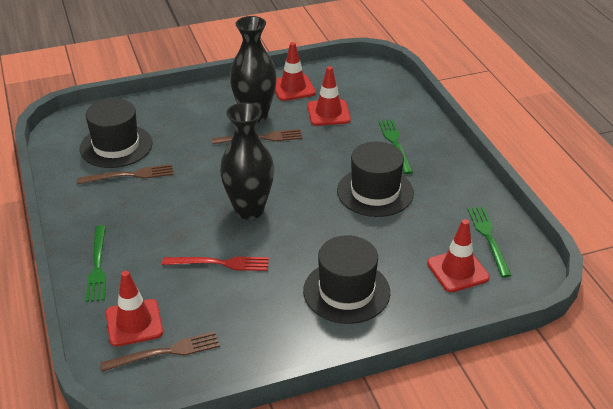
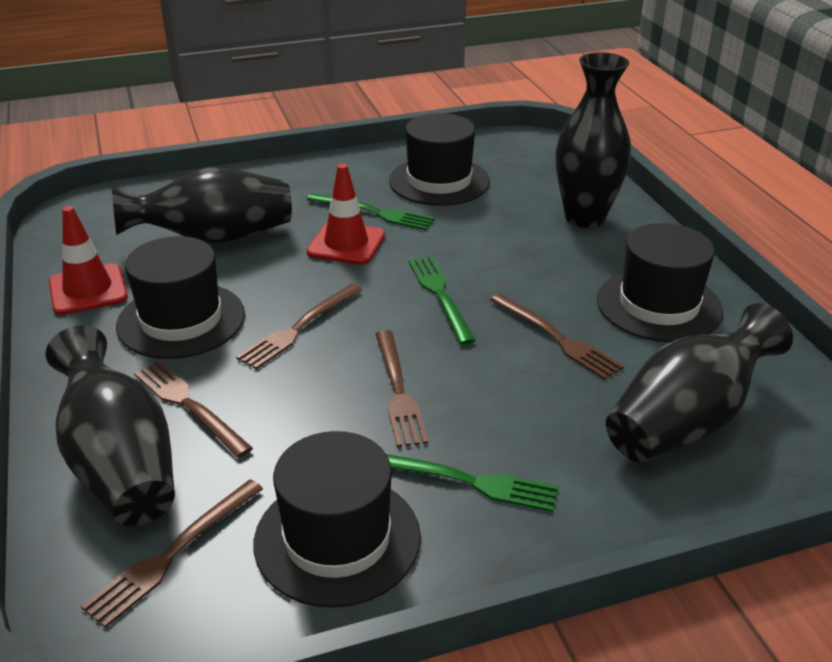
black hat: [80,98,152,168] [303,235,390,324] [337,142,414,217] = 3 -> [116,236,245,359] [253,431,421,608] [389,113,490,206] [597,223,723,342] = 4
black vase: [220,102,274,220] [229,16,277,123] = 2 -> [46,325,175,526] [112,167,292,244] [555,52,631,228] [606,303,793,462] = 4
brown fork: [77,164,174,184] [100,331,220,372] [212,129,302,144] = 3 -> [81,479,263,628] [134,361,253,458] [236,284,362,369] [375,330,428,447] [490,293,624,380] = 5
red fork: [162,257,269,271] = 1 -> none = 0
red traffic cone: [106,271,163,347] [275,42,316,101] [307,66,351,126] [427,219,490,292] = 4 -> [49,206,128,315] [307,164,385,265] = 2

